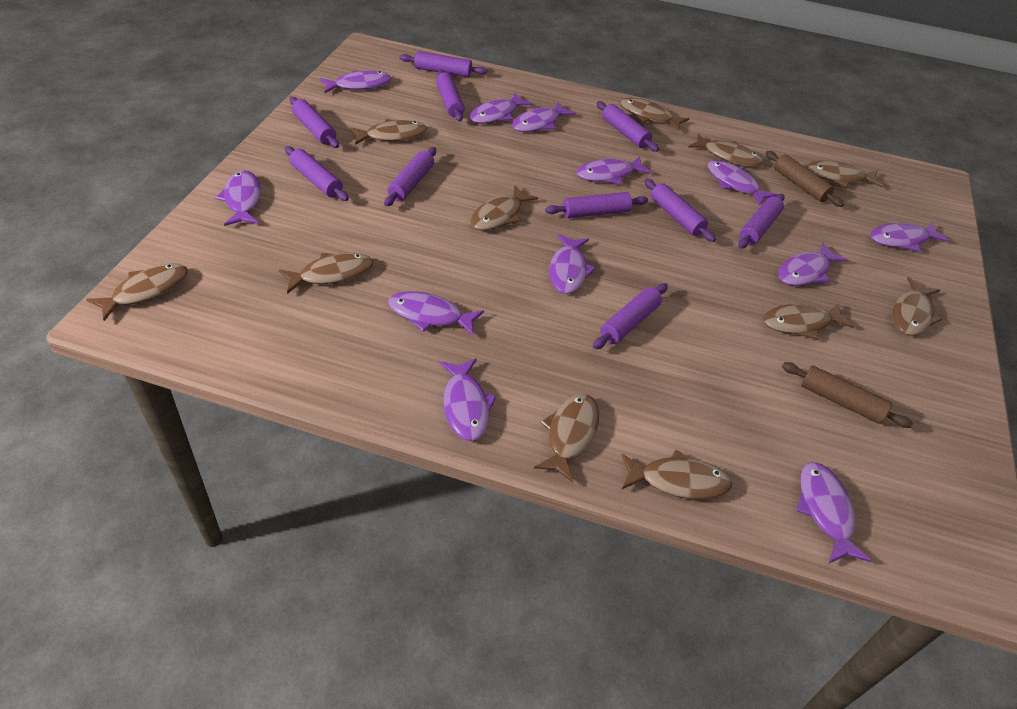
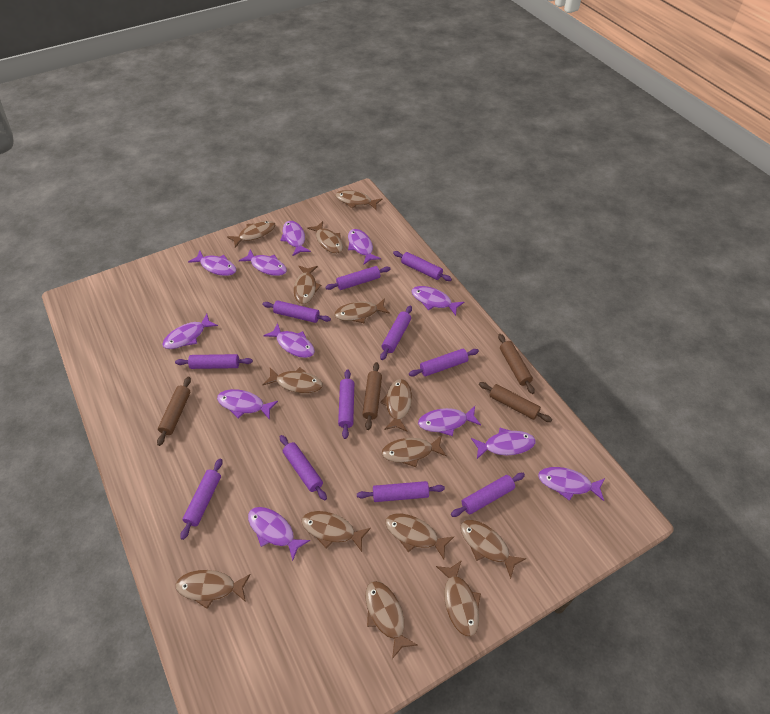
brown fish: [86,263,188,321] [279,253,373,294] [350,119,427,145] [471,185,538,230] [534,394,599,483] [621,98,689,131] [622,449,733,499] [688,133,763,167] [763,302,854,340] [806,161,883,187] [893,277,942,336] = 11 -> [176,570,251,609] [227,221,276,248] [263,367,323,393] [293,266,322,304] [302,511,371,552] [307,221,343,254] [334,298,390,324] [335,190,382,210] [366,581,417,659] [380,379,412,432] [381,435,447,467] [385,513,454,559] [436,560,481,637] [460,520,526,579] = 14
brown rolling pin: [766,151,844,207] [782,362,913,428] = 2 -> [157,377,191,446] [362,362,382,430] [479,382,552,422] [498,334,535,394] = 4
purple rolling pin: [285,146,349,201] [290,97,339,148] [384,147,436,206] [400,51,487,77] [436,70,465,122] [545,192,648,218] [593,283,668,349] [597,101,659,152] [644,179,716,242] [738,194,785,249] = 10 -> [175,354,253,369] [180,458,223,540] [262,300,331,323] [280,435,327,501] [325,266,391,290] [338,370,354,439] [357,481,445,502] [380,306,412,360] [393,251,452,281] [409,349,479,376] [451,473,525,517] = 11

